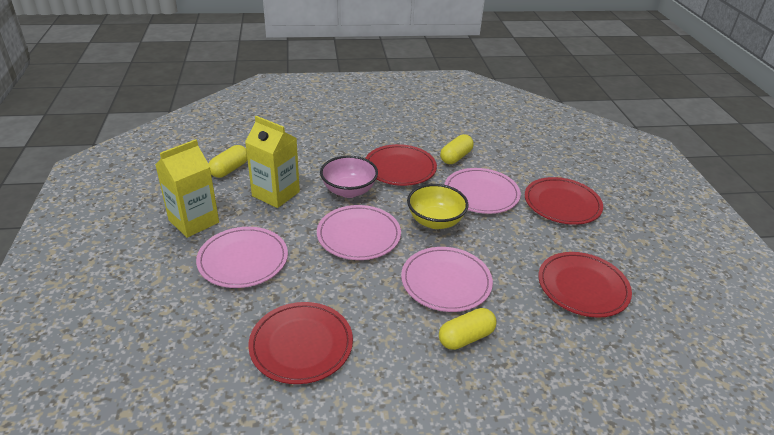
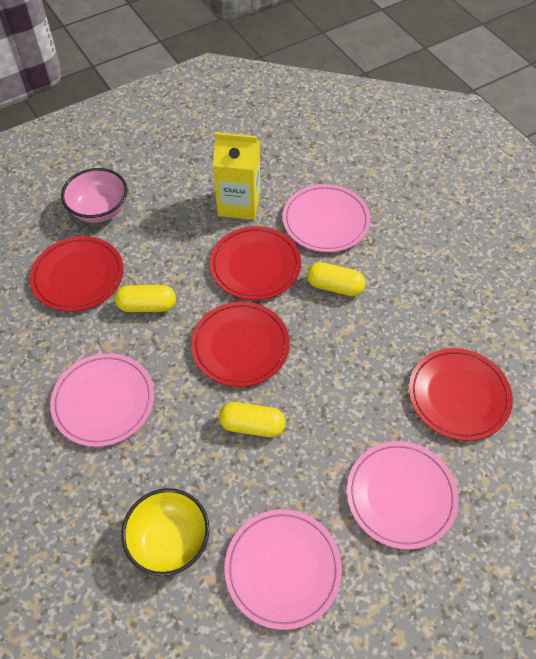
yellow carton: [155,139,219,238] [245,116,300,208] = 2 -> [213,132,260,220] = 1

